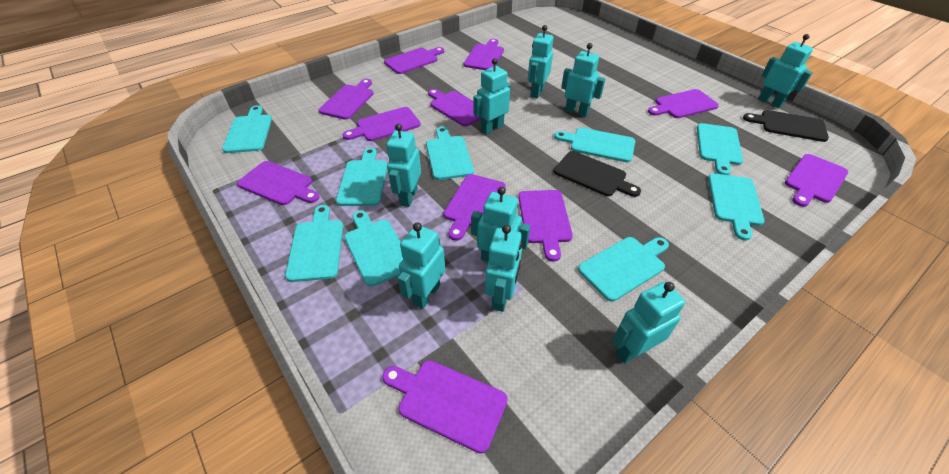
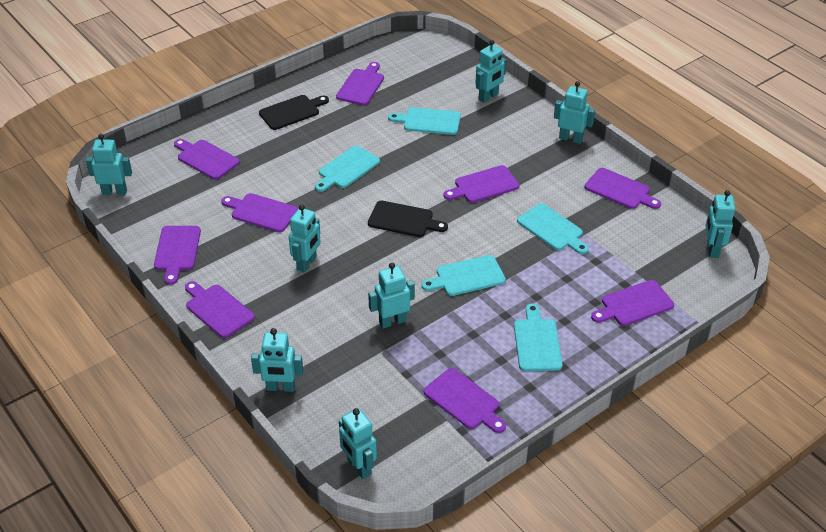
purple cutting board: [237,161,319,205] [319,79,374,120] [343,107,421,141] [383,360,508,454] [384,47,444,74] [428,89,481,126] [444,174,506,241] [464,39,504,70] [518,190,573,262] [648,89,719,118] [785,154,848,207] = 11 -> [154,226,201,285] [174,139,240,180] [185,281,255,338] [221,193,298,232] [336,62,384,105] [424,368,506,433] [444,165,520,203] [584,168,661,209] [591,280,674,326] = 9
turquoise cutting board: [222,105,272,153] [285,205,343,282] [336,148,387,206] [344,210,403,287] [426,127,474,180] [554,128,635,162] [578,237,669,302] [697,123,743,175] [708,173,765,241] = 9 -> [315,146,380,192] [388,107,461,135] [422,255,506,296] [514,304,563,371] [517,203,589,254] = 5
turquoise robot: [386,124,421,207] [398,222,445,309] [471,187,530,262] [474,58,511,135] [485,225,522,312] [528,25,554,98] [561,43,605,117] [612,282,685,363] [758,34,813,108] = 9 -> [86,134,132,195] [251,328,303,392] [289,204,321,273] [339,408,377,479] [368,263,415,329] [475,40,506,103] [554,81,595,144] [706,190,735,258] = 8

